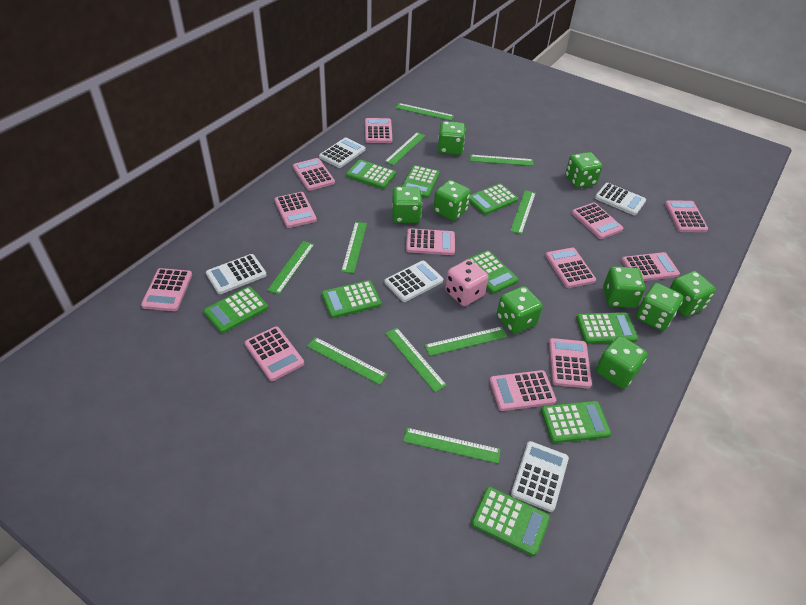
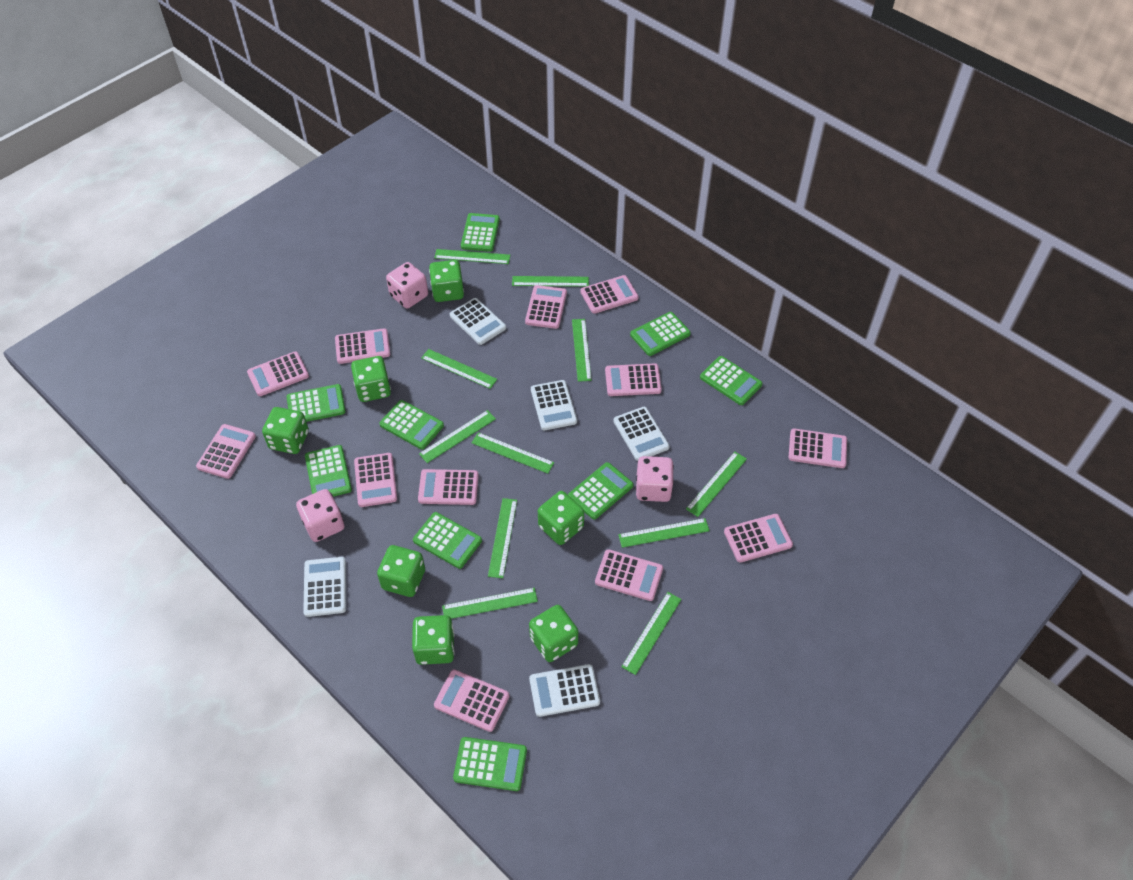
green dice: [392,186,422,223] [433,180,471,221] [438,121,465,155] [497,286,543,334] [565,152,603,188] [596,336,648,389] [603,266,645,308] [636,283,683,331] [670,271,716,317] = 9 -> [262,407,309,454] [351,356,391,402] [377,545,425,597] [412,615,455,665] [429,260,464,302] [529,605,578,662] [538,491,584,545] = 7
green ruler: [267,241,315,294] [307,337,388,385] [341,222,367,273] [384,132,426,166] [385,328,447,392] [396,103,454,121] [403,428,501,464] [424,326,507,356] [470,155,534,166] [510,190,536,234] = 10 -> [419,410,496,463] [421,349,497,389] [434,249,510,264] [442,588,538,619] [472,432,554,474] [488,498,517,578] [512,276,589,287] [572,319,592,382] [618,518,710,548] [621,592,682,675] [686,452,747,517] = 11
pink dice: [445,259,489,306] = 1 -> [296,489,345,542] [386,262,428,309] [636,456,674,502] = 3

